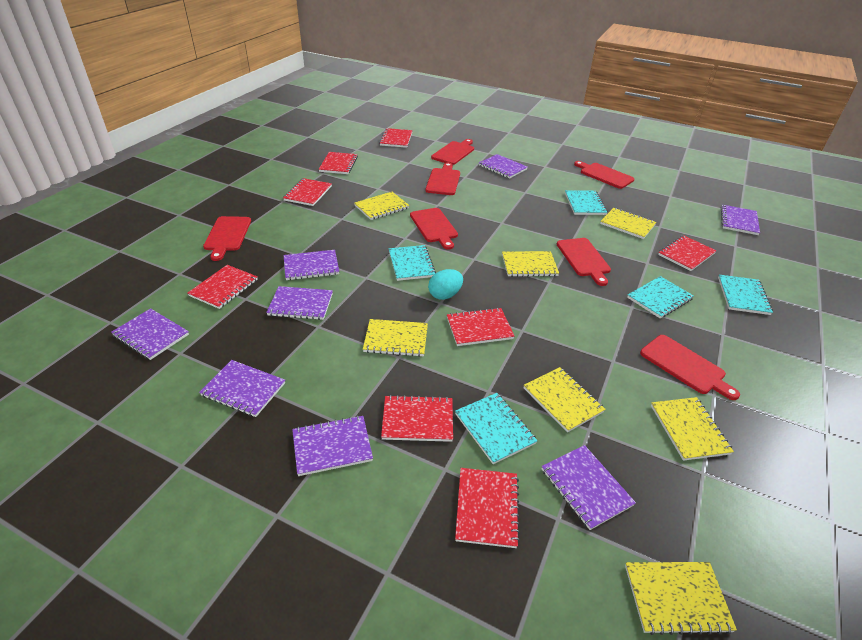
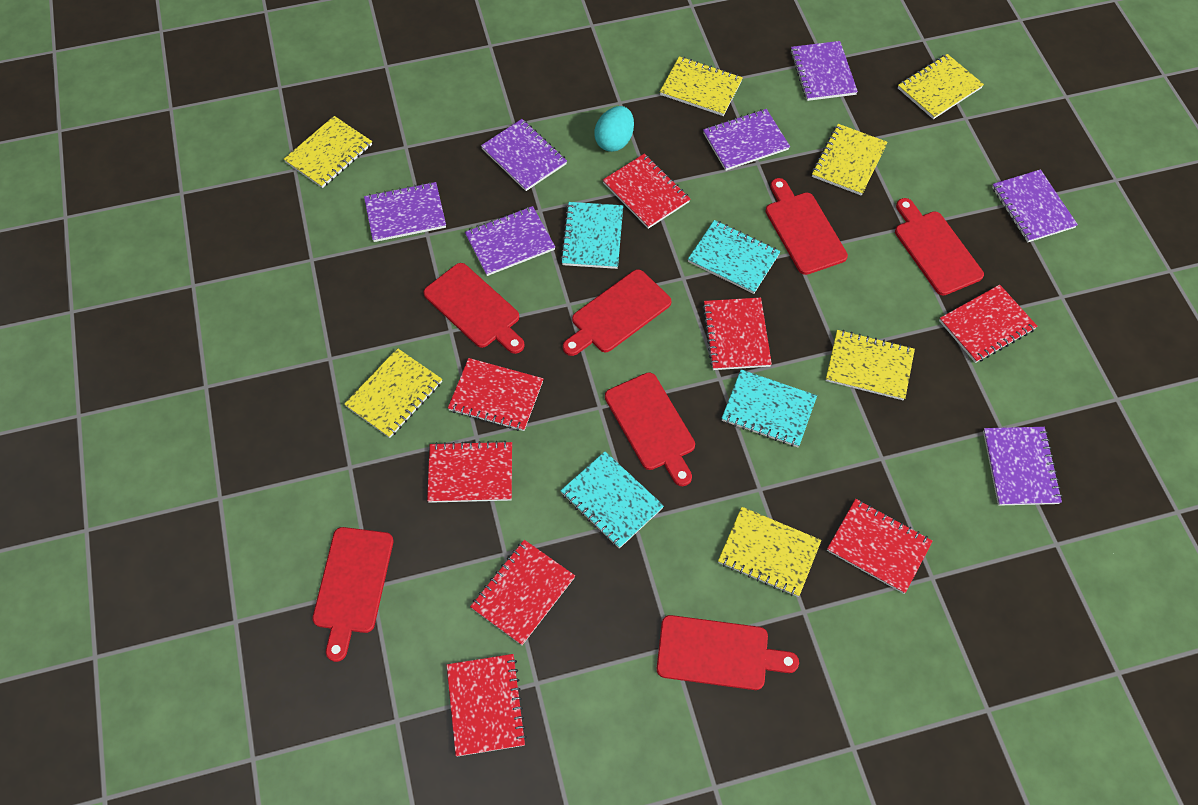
purple notebook: [111,308,189,360] [199,360,285,417] [266,286,333,320] [284,250,339,280] [292,415,373,476] [479,154,527,179] [542,445,636,530] [721,205,760,235] = 8 -> [364,182,446,242] [465,206,555,276] [481,119,567,191] [703,109,790,171] [790,41,858,101] [983,427,1062,506] [992,169,1078,242] = 7
turquoise notebook: [389,245,436,281] [455,393,538,464] [565,190,607,215] [627,276,694,319] [718,275,773,315] = 5 -> [560,202,623,269] [560,451,664,549] [688,220,781,294] [721,369,817,447] = 4

